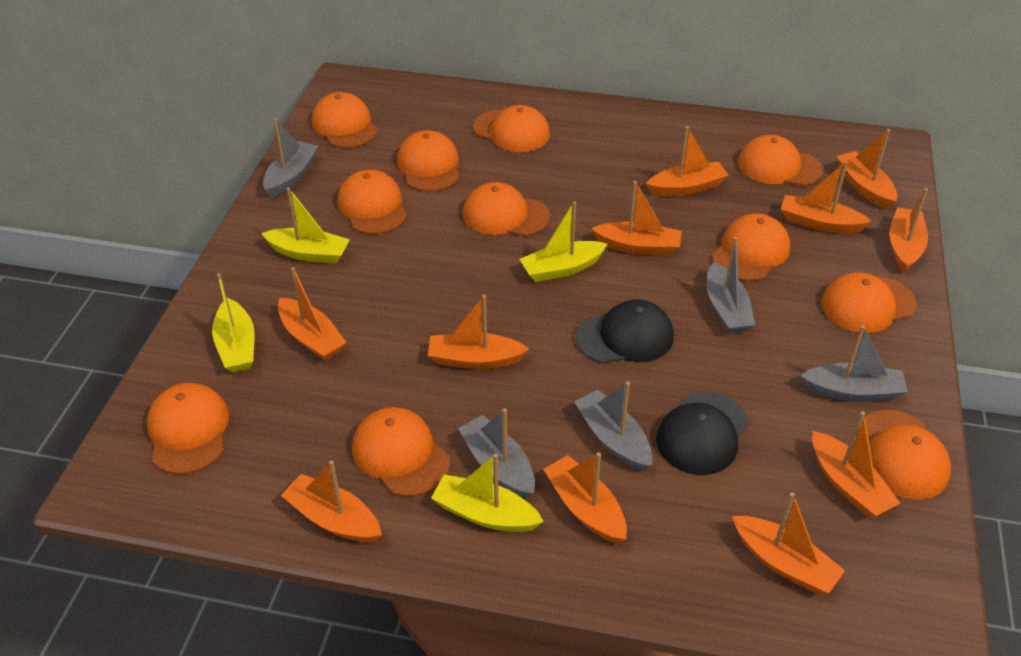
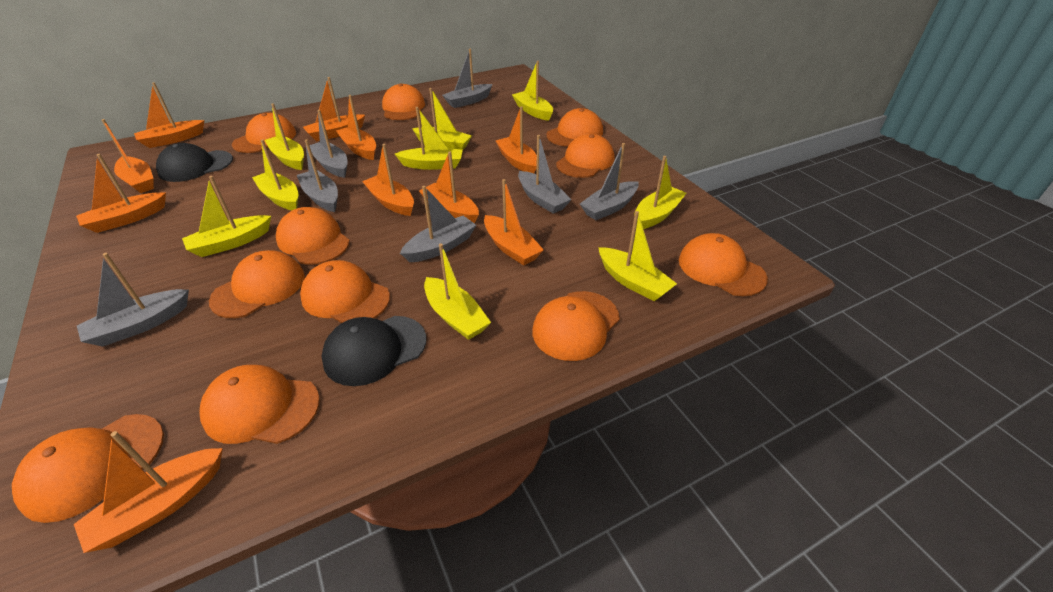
grey boat: [263,118,318,198] [458,408,535,498] [574,381,652,471] [706,237,755,334] [800,325,908,401] = 5 -> [77,253,189,347] [297,139,338,212] [309,110,348,178] [400,186,476,262] [442,49,492,108] [518,135,572,214] [580,143,639,220] = 7
orange boat: [278,267,347,361] [281,460,382,543] [428,295,529,369] [543,452,627,544] [591,181,682,256] [646,126,729,196] [732,492,845,594] [781,161,872,233] [812,411,900,518] [836,129,897,209] [889,188,928,273] = 11 -> [74,431,223,553] [76,154,166,233] [102,119,154,193] [134,82,204,148] [303,77,365,142] [336,95,376,160] [362,144,414,216] [419,152,479,224] [484,179,544,265] [496,107,537,173] = 10
yellow boat: [212,273,255,372] [261,187,350,264] [431,454,544,532] [519,202,608,282] = 4 -> [182,176,271,257] [252,139,298,210] [265,103,304,170] [395,107,463,170] [412,88,472,150] [424,243,491,340] [512,61,553,121] [598,211,677,301] [634,156,686,229] = 9

